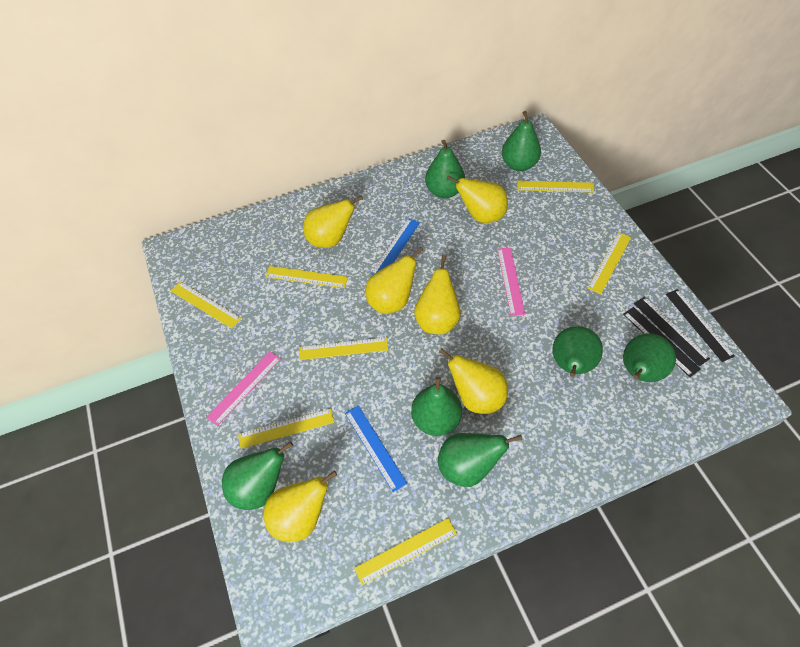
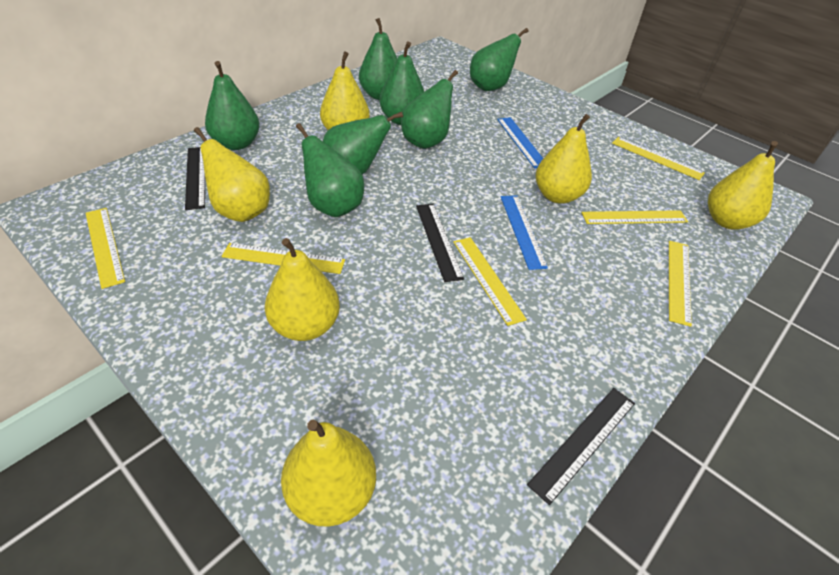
pink ruler: [206,351,281,426] [497,248,525,316] = 2 -> none = 0
yellow ruler: [171,281,241,328] [238,408,334,449] [266,266,348,288] [300,337,388,360] [354,518,457,585] [517,181,594,193] [587,232,631,294] = 7 -> [86,208,125,289] [221,243,345,274] [453,237,527,326] [582,210,688,224] [612,137,705,180] [669,241,692,327] = 6

